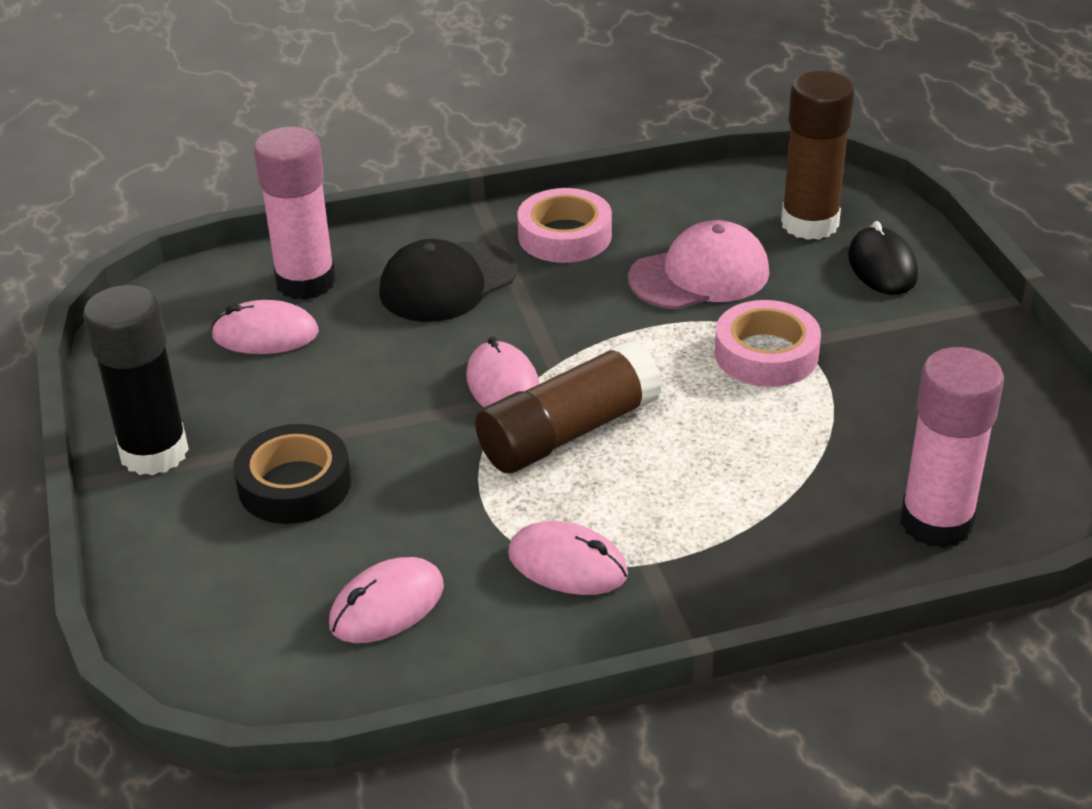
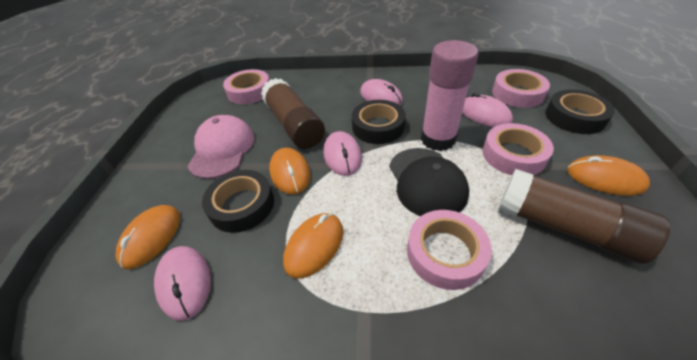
black glue stick: [83,285,189,476] = 1 -> none = 0
black mouse: [848,221,918,295] = 1 -> none = 0
black tape: [234,424,351,524] = 1 -> [202,170,274,233] [352,100,406,144] [545,89,615,134] = 3
orange mouse: none = 0 -> [116,205,180,269] [269,148,311,195] [283,213,343,279] [567,155,650,196] = 4
pink glue stick: [254,126,336,300] [900,347,1004,548] = 2 -> [421,40,478,151] = 1
pink tape: [517,188,612,263] [715,300,821,387] = 2 -> [223,69,269,104] [407,210,492,290] [482,123,554,175] [492,69,550,108] = 4

